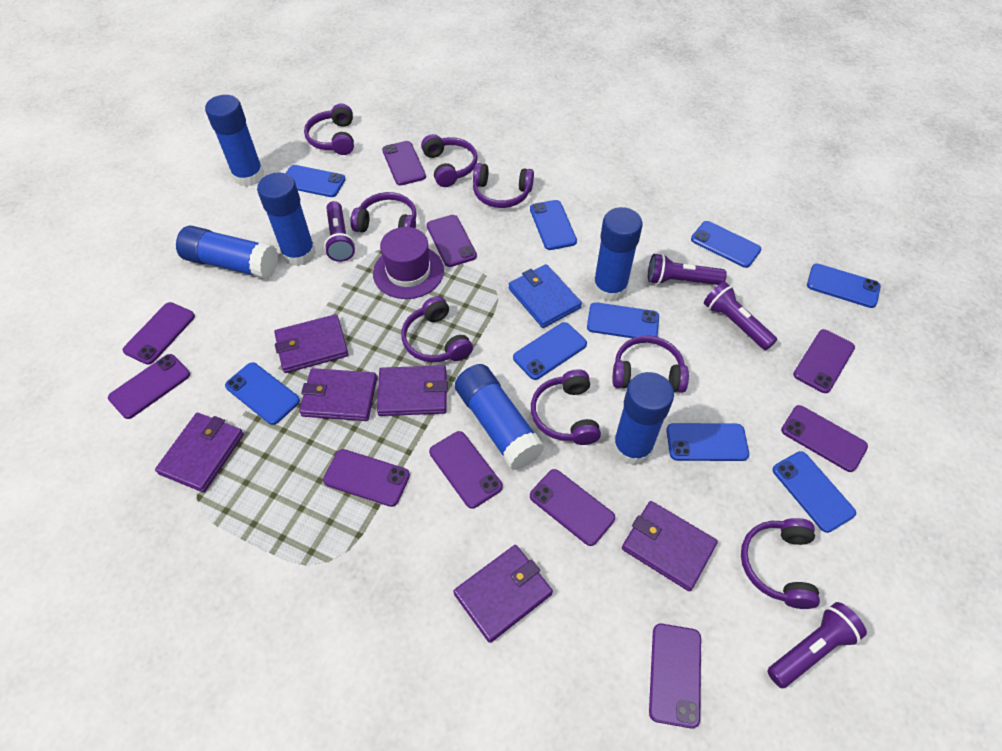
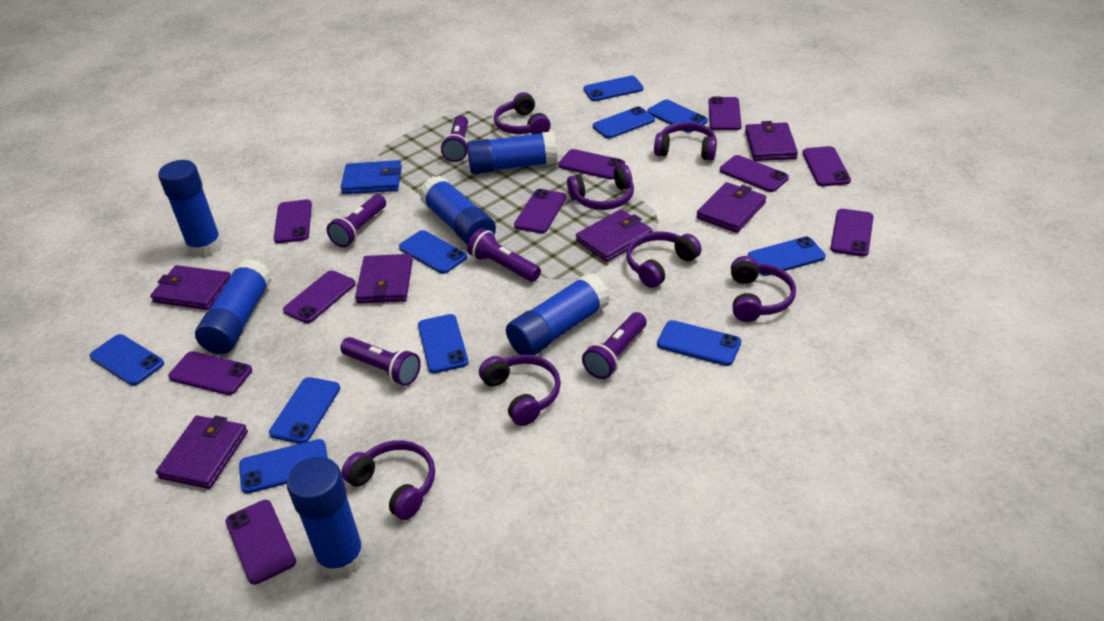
blue phone: [225,362,300,425] [285,165,346,197] [513,322,587,380] [530,200,577,250] [587,302,659,338] [666,423,749,461] [691,221,761,268] [773,451,856,533] [807,263,881,308] = 9 -> [90,334,164,386] [239,439,328,494] [269,377,340,444] [399,230,467,274] [418,314,468,373] [584,76,644,101] [593,106,655,139] [647,100,708,132] [657,320,741,366] [748,236,826,276] = 10
purple flashlight: [324,201,355,262] [648,254,727,285] [704,282,777,350] [767,602,867,688] = 4 -> [327,194,386,247] [340,337,421,386] [441,115,468,162] [467,228,541,282] [582,312,647,379] = 5
purple hat: [373,227,444,299] = 1 -> none = 0
purple headphones: [304,104,354,155] [350,192,417,233] [401,296,473,362] [421,134,478,187] [473,163,534,208] [531,369,601,445] [612,335,689,393] [741,518,820,609] = 8 -> [341,440,435,520] [479,354,561,426] [494,92,551,134] [567,165,634,210] [626,231,701,288] [654,122,717,161] [731,256,796,322] = 7

